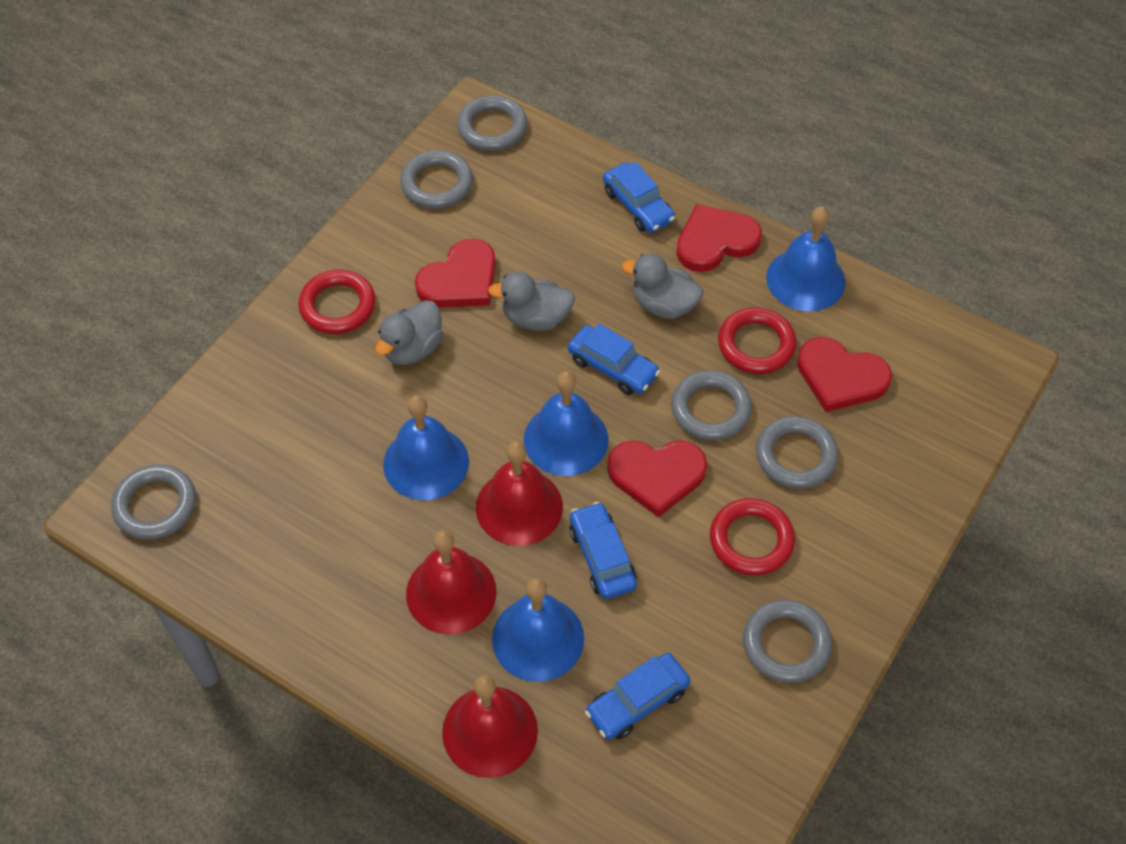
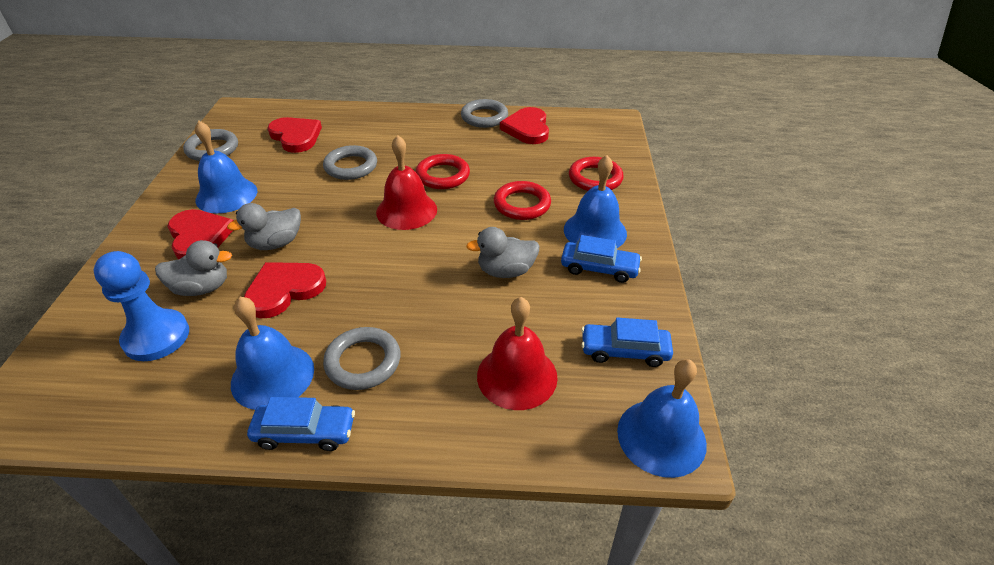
blue car: [568,324,660,395] [569,502,637,599] [585,653,691,740] [603,162,675,233] = 4 -> [247,397,355,451] [561,235,642,283] [581,317,673,367] = 3
blue pawn: none = 0 -> [93,251,189,361] = 1
grey ring: [111,464,196,540] [400,150,473,209] [457,95,528,151] [671,370,752,440] [743,600,832,683] [756,416,838,489] = 6 -> [183,129,238,161] [323,145,377,180] [323,327,400,390] [461,99,508,128] = 4
red bell: [406,530,497,635] [442,675,538,778] [476,441,563,546] = 3 -> [376,135,437,230] [477,297,558,410] = 2

